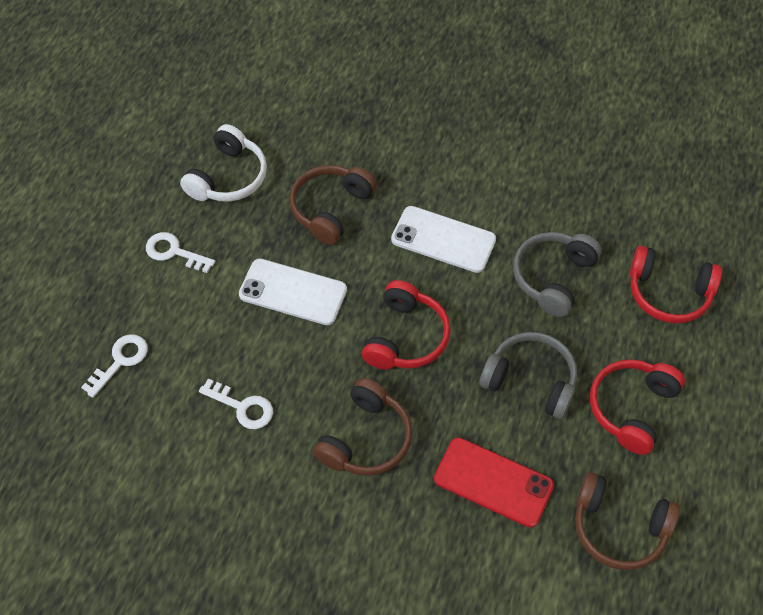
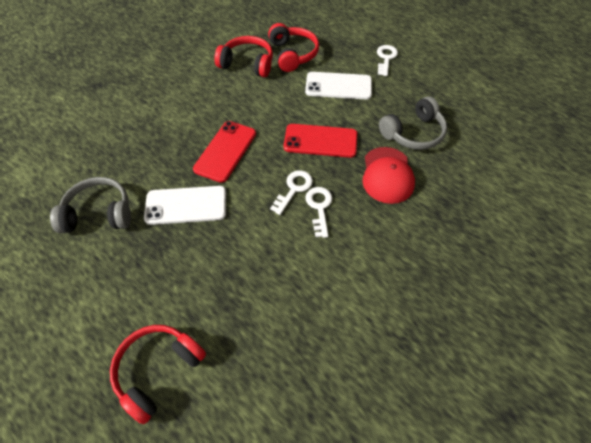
brown headphones: [290,165,377,245] [313,378,413,476] [575,472,680,570] = 3 -> none = 0
red cap: none = 0 -> [362,147,415,204] = 1
red phone: [434,437,554,528] = 1 -> [193,121,256,183] [284,124,357,158] = 2
white headphones: [180,124,267,202] = 1 -> none = 0

